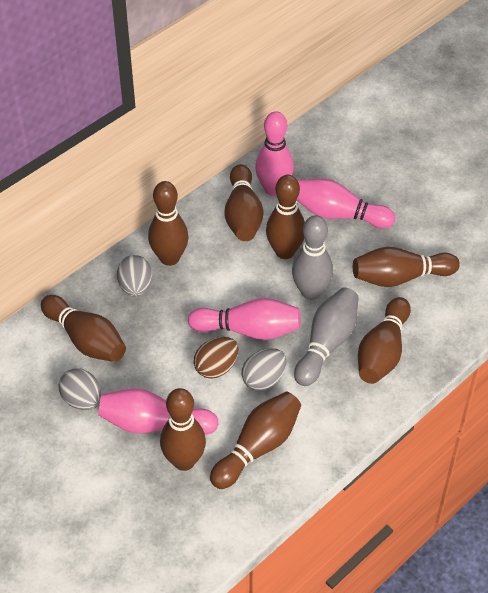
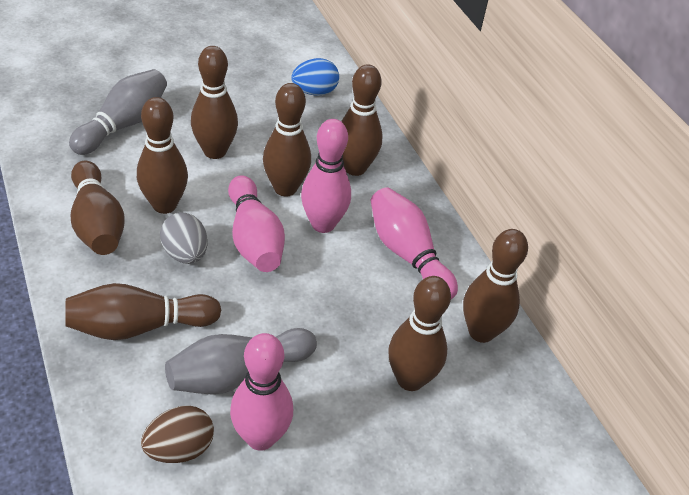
blue egg: none = 0 -> [291,58,339,96] = 1
grey egg: [58,368,102,410] [117,255,152,297] [242,348,286,391] = 3 -> [160,212,208,264] = 1

